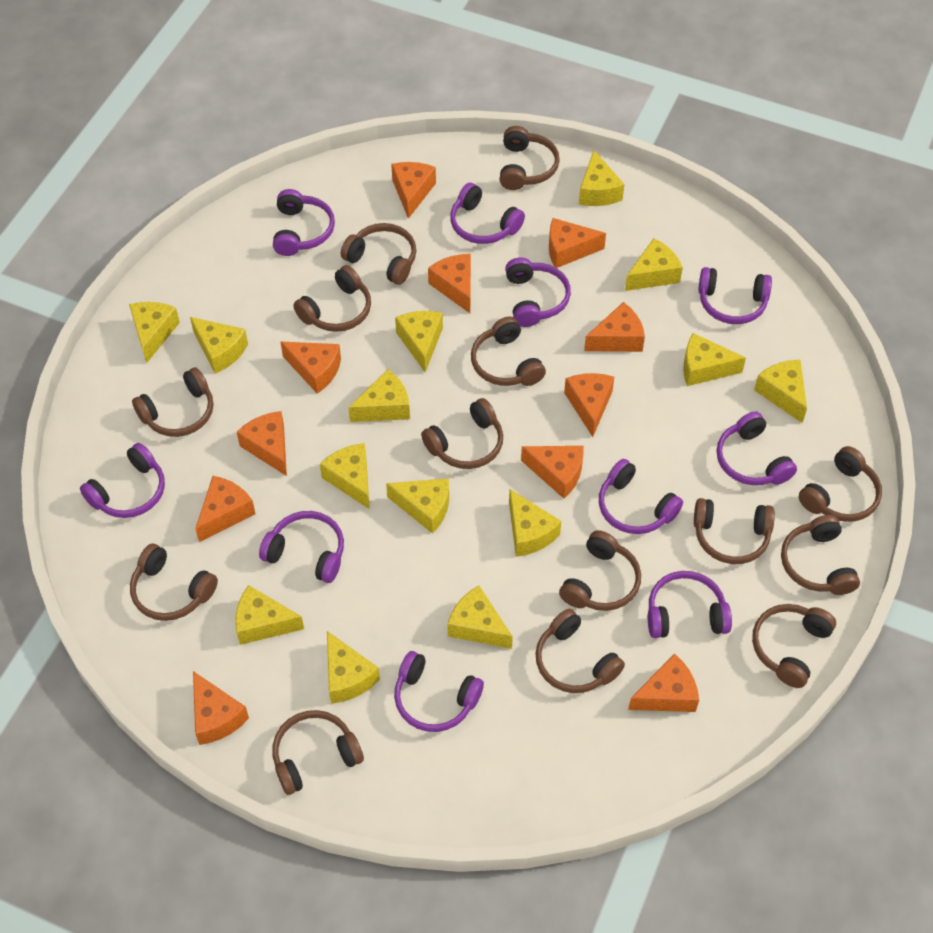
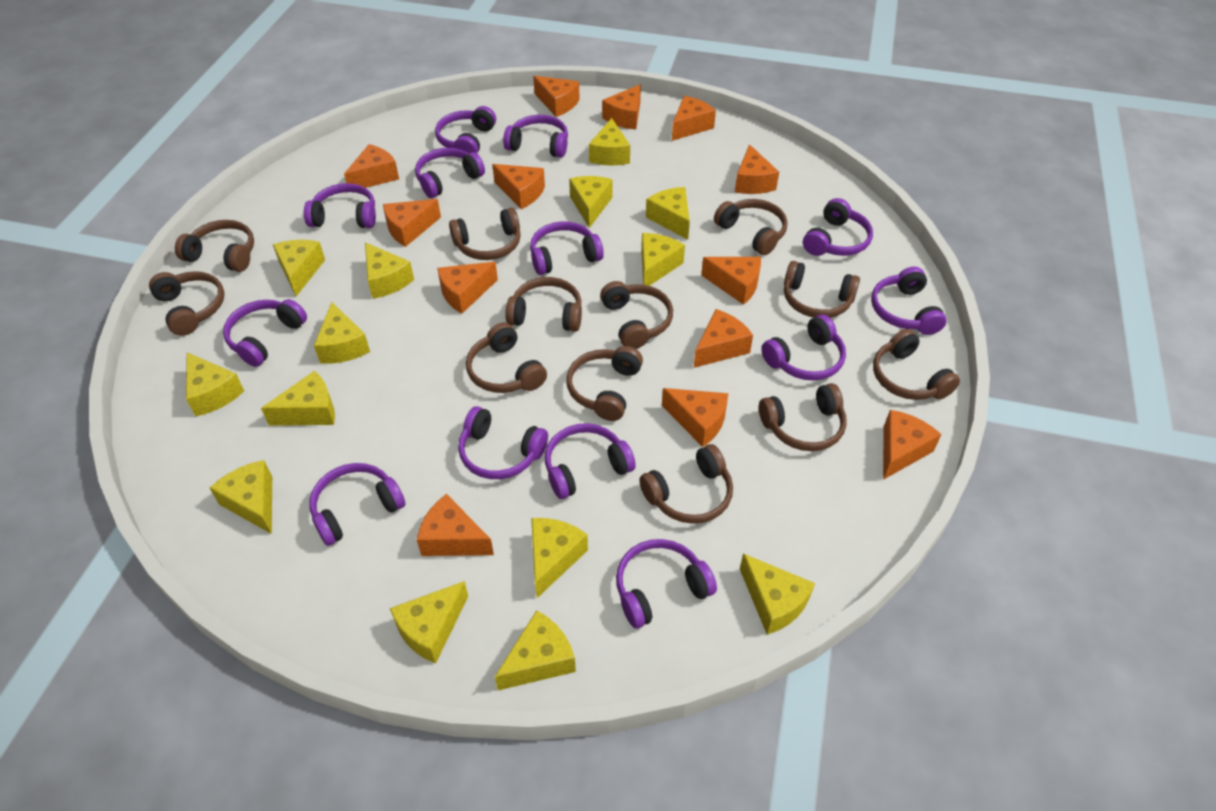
brown headphones: [130,544,218,621] [132,367,213,437] [272,710,364,795] [293,265,371,332] [341,223,416,285] [421,398,503,469] [471,316,546,386] [499,126,560,190] [536,609,625,693] [559,530,641,611] [694,498,775,564] [752,604,836,688] [781,515,860,595] [799,446,882,522] = 14 -> [149,271,224,336] [175,220,254,272] [449,208,521,260] [466,323,547,393] [505,277,582,332] [566,346,643,421] [600,281,673,349] [639,444,733,524] [714,199,788,255] [759,383,847,451] [784,261,860,318] [873,329,960,400] = 12
orange cheese: [193,671,249,745] [195,476,255,542] [237,411,287,476] [281,342,341,394] [391,162,436,219] [428,254,471,313] [521,446,584,499] [549,218,606,268] [564,373,614,437] [584,302,645,352] [628,654,699,712] = 11 -> [344,144,399,188] [383,199,441,247] [417,494,494,556] [437,262,498,314] [492,164,545,209] [533,76,580,117] [602,84,641,130] [662,388,728,447] [672,96,716,141] [694,309,753,368] [701,257,761,305] [735,144,779,194] [883,410,942,480] = 13
purple headphones: [80,443,165,518] [259,511,344,583] [273,189,335,256] [394,651,484,732] [450,183,525,244] [505,257,571,327] [599,459,683,534] [648,571,732,638] [698,267,772,324] [717,411,797,485] = 10 -> [223,299,307,367] [304,183,376,228] [310,463,405,546] [415,148,485,198] [435,106,496,153] [458,406,548,479] [503,115,568,158] [530,221,604,275] [545,423,636,499] [616,539,717,628] [761,314,846,380] [803,198,873,256] [871,267,947,335] = 13

